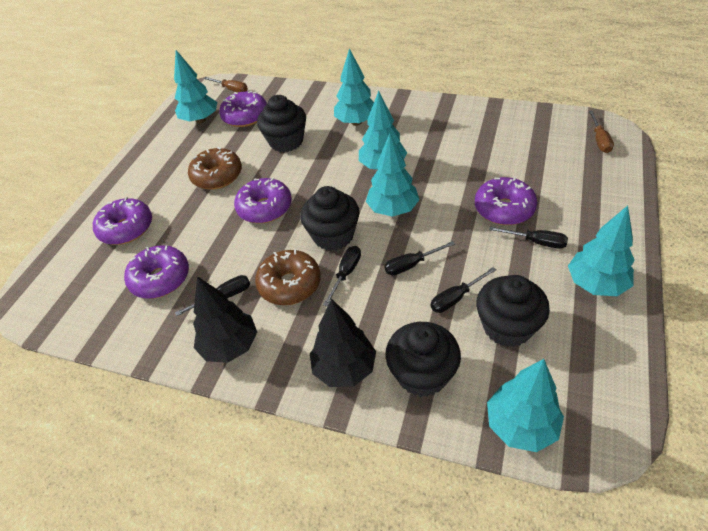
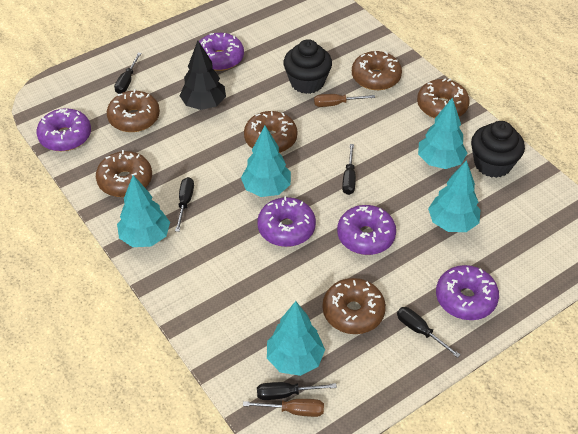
black cupcake: [257,95,306,152] [300,186,360,251] [385,322,461,397] [476,275,550,347] = 4 -> [284,39,332,94] [471,121,525,178] = 2
black tree: [193,276,257,363] [310,299,376,387] = 2 -> [180,41,226,110] = 1
brown donut: [188,147,242,190] [255,250,321,305] = 2 -> [96,150,152,197] [107,89,160,132] [244,111,297,153] [323,278,386,334] [352,51,402,90] [417,79,470,118] = 6
turquoise tree: [174,50,217,123] [334,48,374,126] [359,91,407,169] [366,133,419,217] [487,359,564,452] [568,205,635,296] = 6 -> [117,175,170,247] [241,126,291,197] [267,301,325,376] [418,98,467,169] [428,160,481,232] = 5

